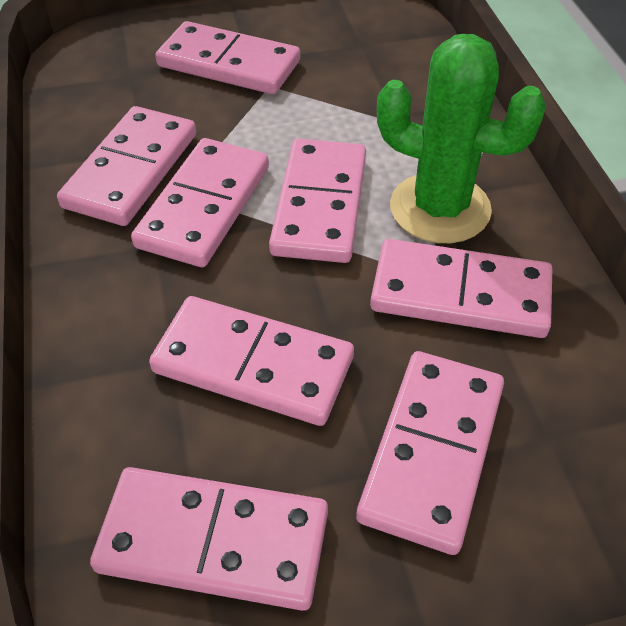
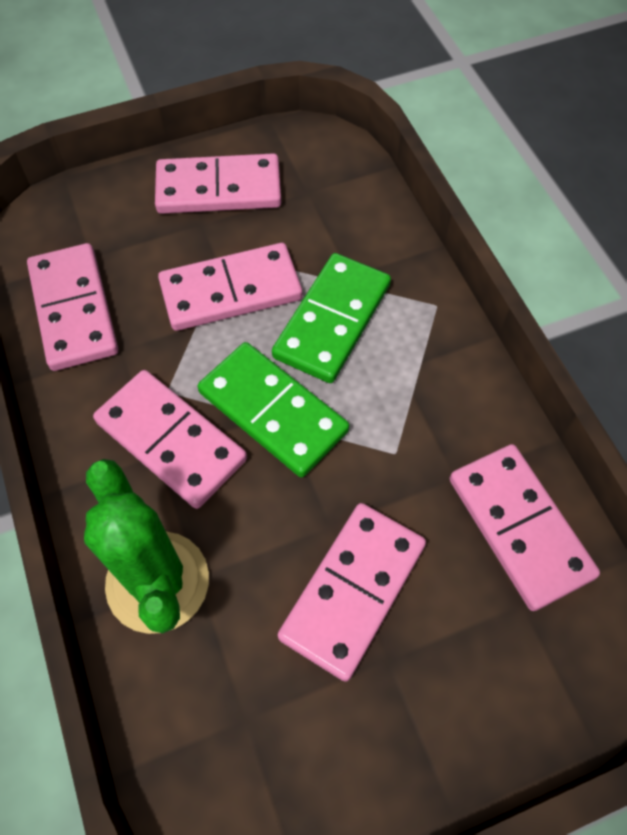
green domino: none = 0 -> [198,342,349,478] [272,253,391,383] = 2
pink domino: [57,106,196,226] [90,467,328,611] [131,138,269,267] [149,296,354,426] [155,21,300,94] [269,139,366,263] [356,351,504,555] [370,239,552,338] = 8 -> [27,243,118,371] [93,370,247,509] [155,153,281,214] [158,243,303,331] [278,503,426,682] [449,444,600,611] = 6

